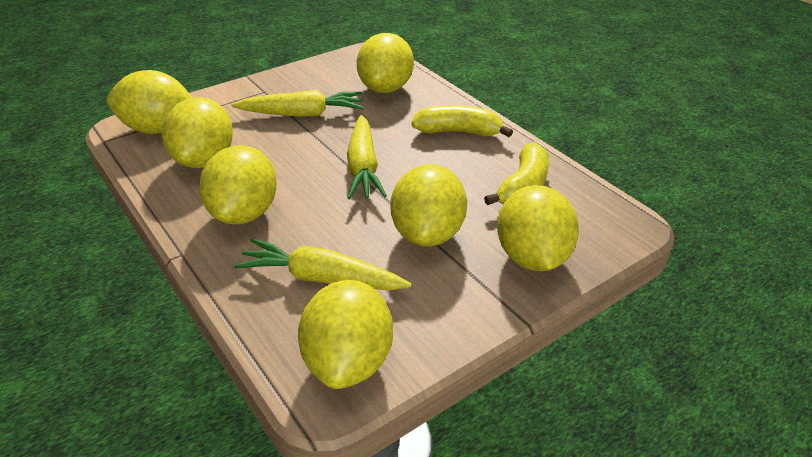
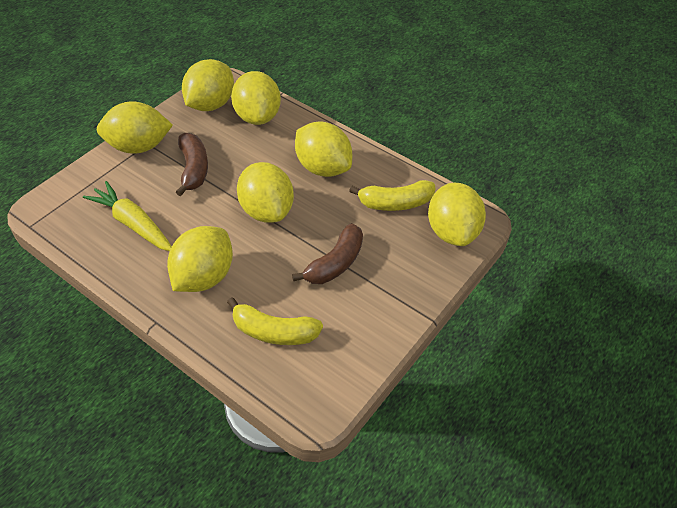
brown banana: none = 0 -> [176,133,208,196] [292,223,363,284] = 2
yellow carrot: [232,90,364,117] [234,239,412,291] [347,115,387,199] = 3 -> [83,181,172,251] = 1

